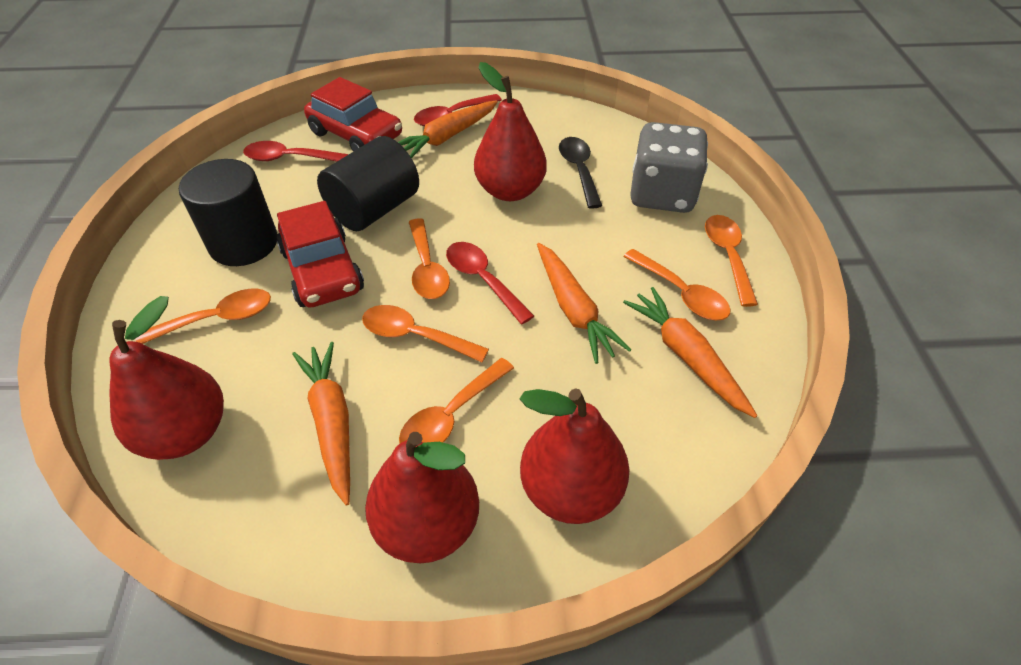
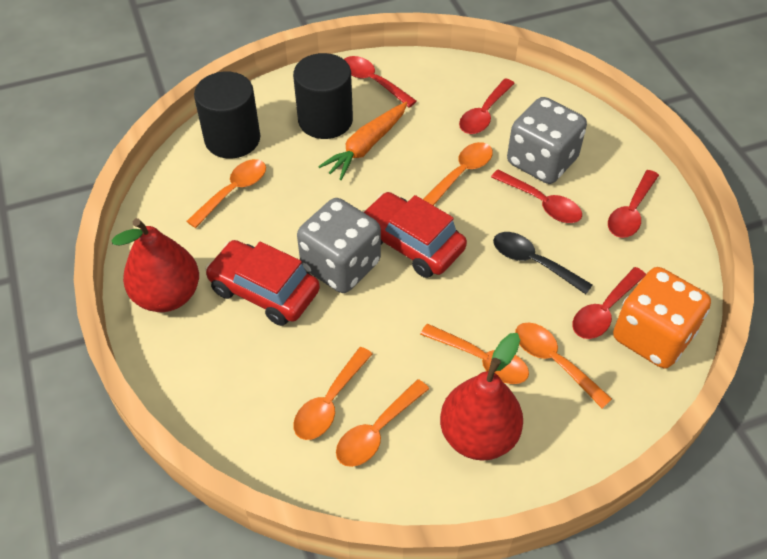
grey dice: [630,122,708,213] = 1 -> [297,198,381,293] [507,97,587,184] = 2
orange carrot: [292,342,350,506] [398,100,498,158] [537,243,631,364] [623,287,758,418] = 4 -> [318,102,407,180] = 1
orange dice: none = 0 -> [613,267,711,368] = 1
red pear: [109,296,224,460] [365,432,479,563] [474,62,547,201] [519,388,629,524] = 4 -> [112,218,199,312] [440,333,523,461] = 2
red spoon: [243,141,349,162] [414,94,502,126] [446,242,534,324] = 3 -> [344,56,417,108] [459,78,515,134] [491,170,582,223] [573,267,646,339] [608,170,659,238] = 5

